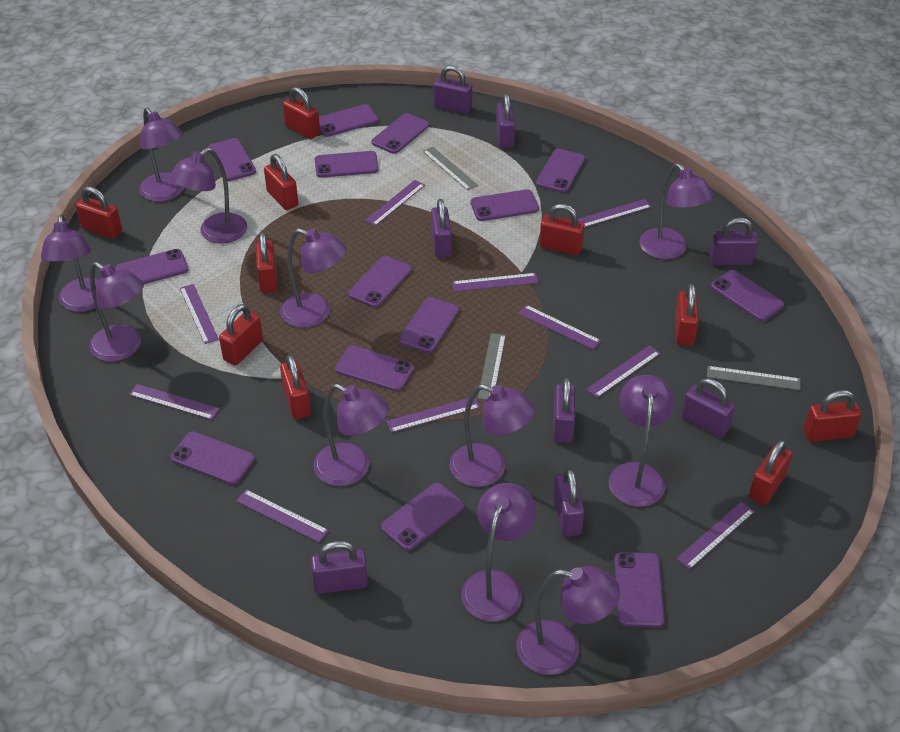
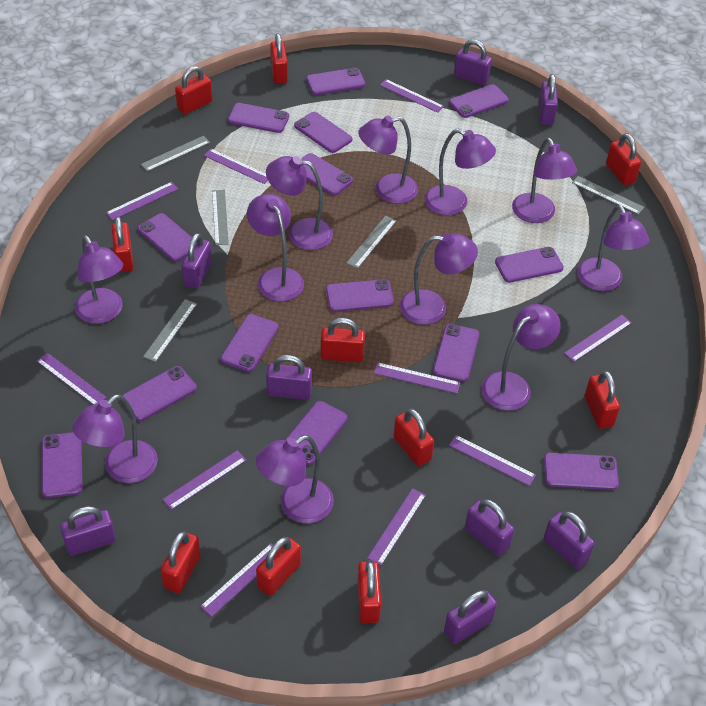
grey ruler: [422,146,478,191] [478,333,506,400] [707,366,801,390] = 3 -> [141,136,210,172] [143,299,197,362] [212,190,229,245] [346,216,397,268] [572,176,644,215] = 5

